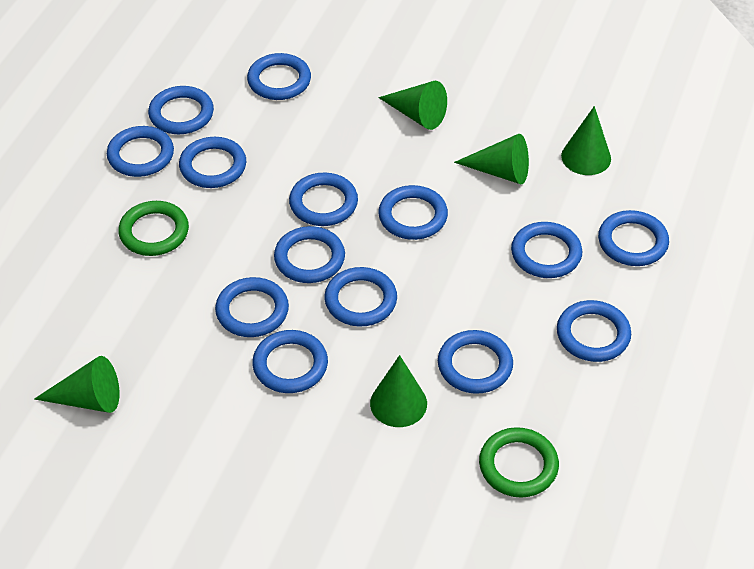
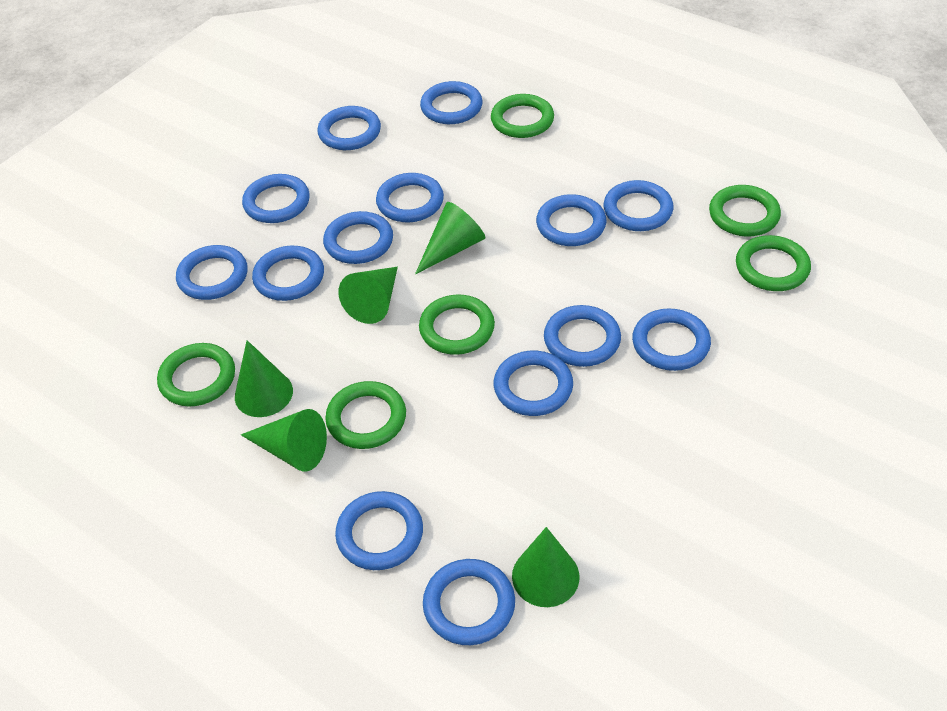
green ring: [118,201,189,256] [479,427,559,498] = 2 -> [157,343,235,407] [325,381,406,449] [419,295,495,355] [491,94,554,138] [709,185,781,237] [736,235,811,291] = 6

